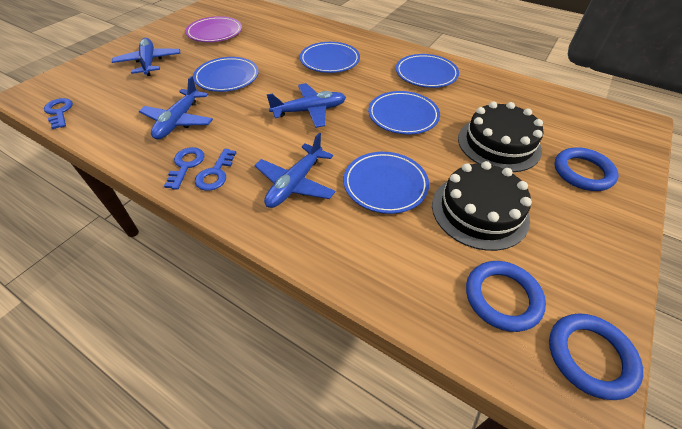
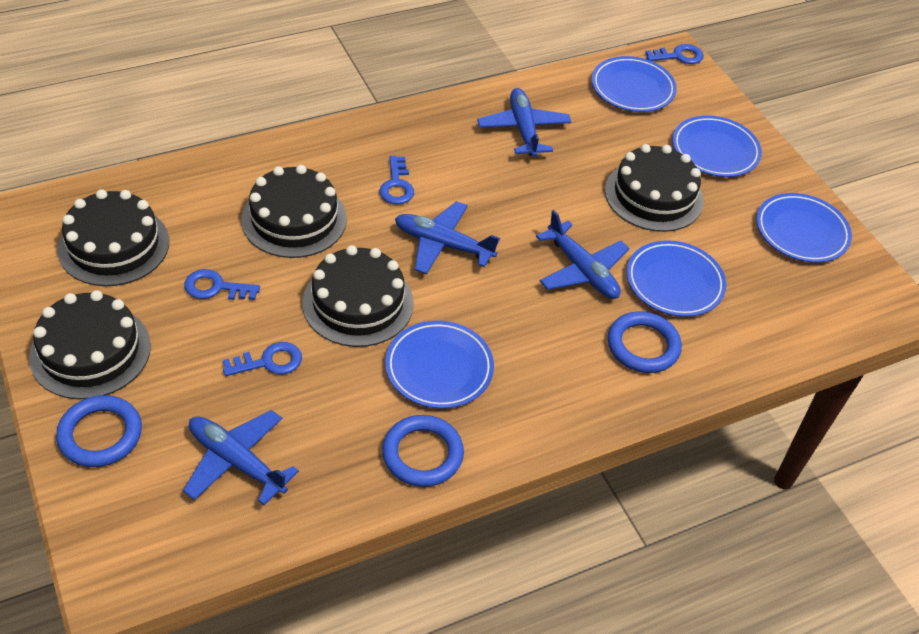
black cake: [432,161,532,251] [458,101,543,172] = 2 -> [29,290,151,399] [57,189,169,286] [241,165,347,258] [303,245,414,347] [605,144,704,232] = 5
blue key: [44,98,73,129] [164,147,204,190] [195,149,236,191] = 3 -> [184,269,260,300] [223,342,302,376] [379,156,414,205] [645,44,704,64] = 4
purple plate: [185,16,242,42] = 1 -> none = 0

